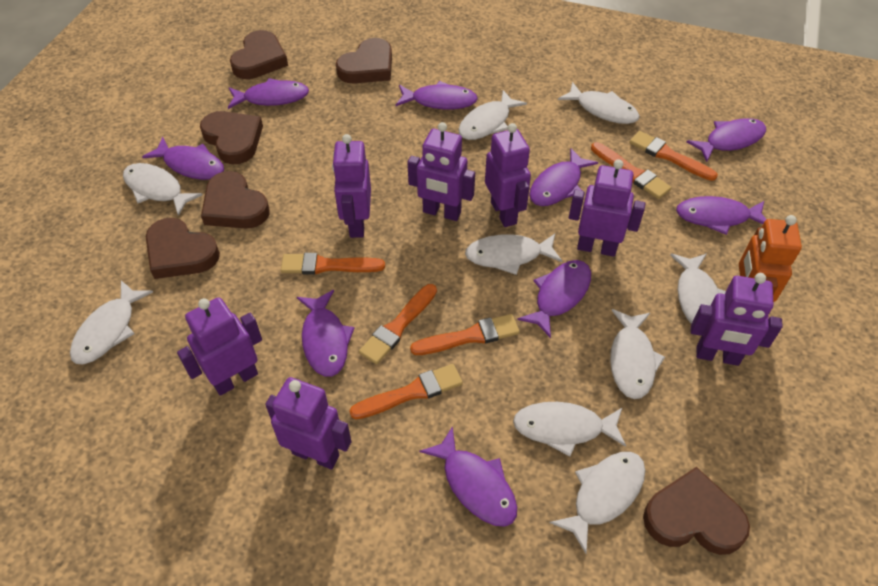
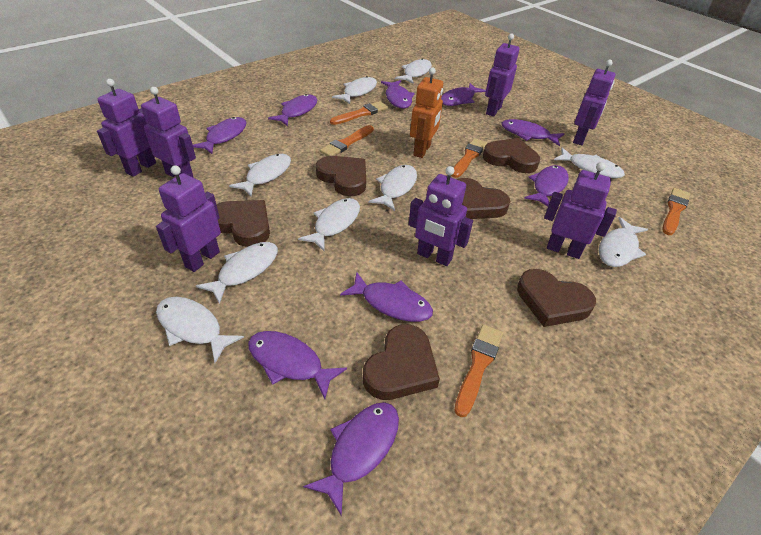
orange brush: [281,253,385,275] [350,364,463,419] [359,284,437,365] [410,314,520,355] [591,142,671,199] [629,131,718,181] = 6 -> [320,125,374,156] [330,101,388,125] [451,138,487,178] [455,324,503,417] [662,188,690,235] = 5

